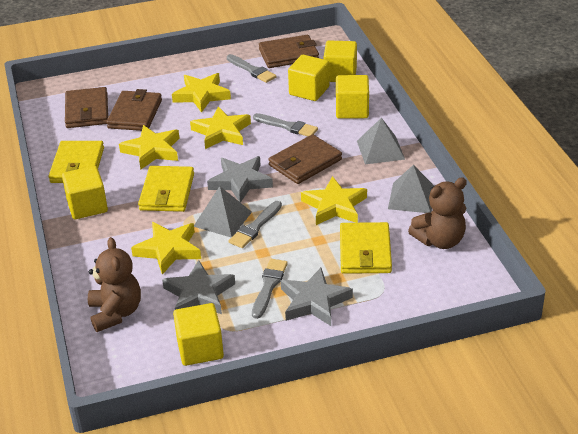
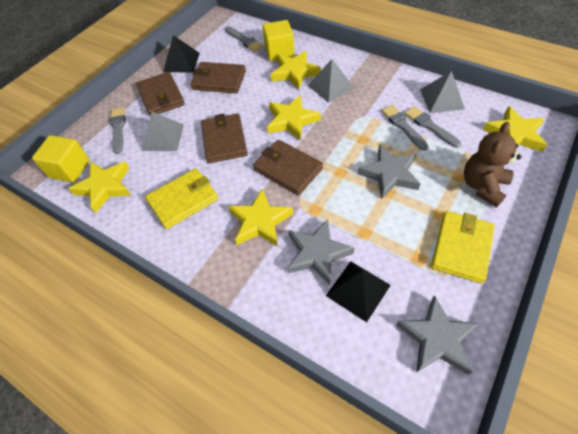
black pyramid: none = 0 -> [163,35,200,73] [326,261,391,322] = 2
brown teddy bear: [88,237,141,332] [408,177,467,249] = 2 -> [464,122,521,207] = 1
yellow cube: [62,166,108,219] [173,303,224,366] [288,55,329,101] [324,41,357,82] [336,75,369,119] = 5 -> [32,135,90,183] [263,20,294,61] = 2
yellow wallet: [49,141,104,183] [138,166,194,212] [340,222,392,274] = 3 -> [145,168,218,229] [431,211,495,284] = 2

